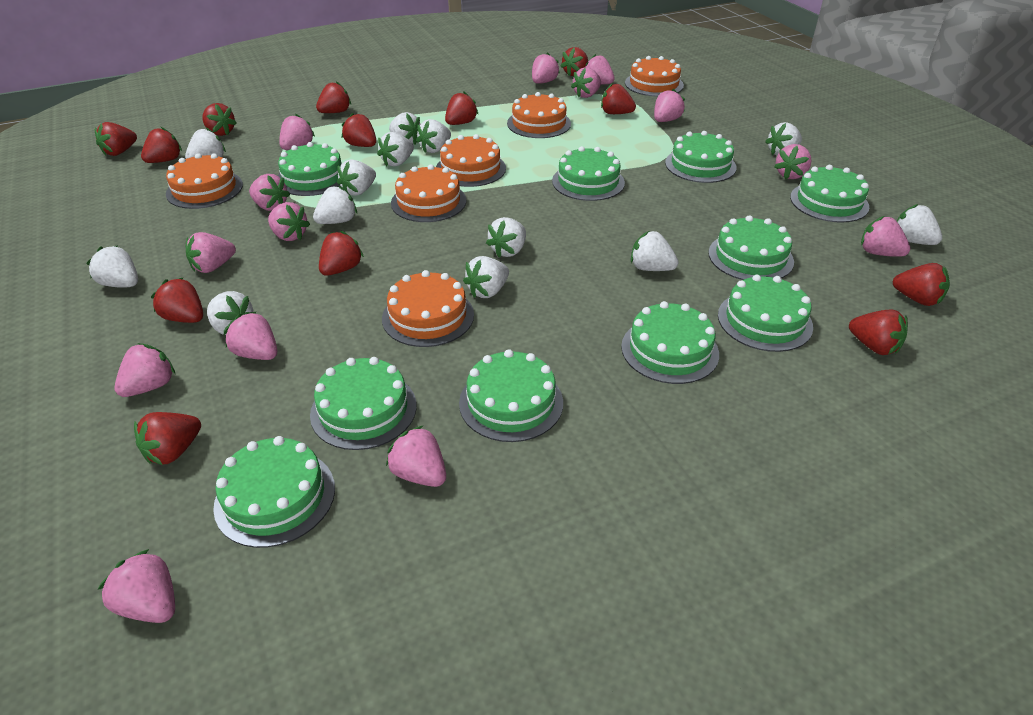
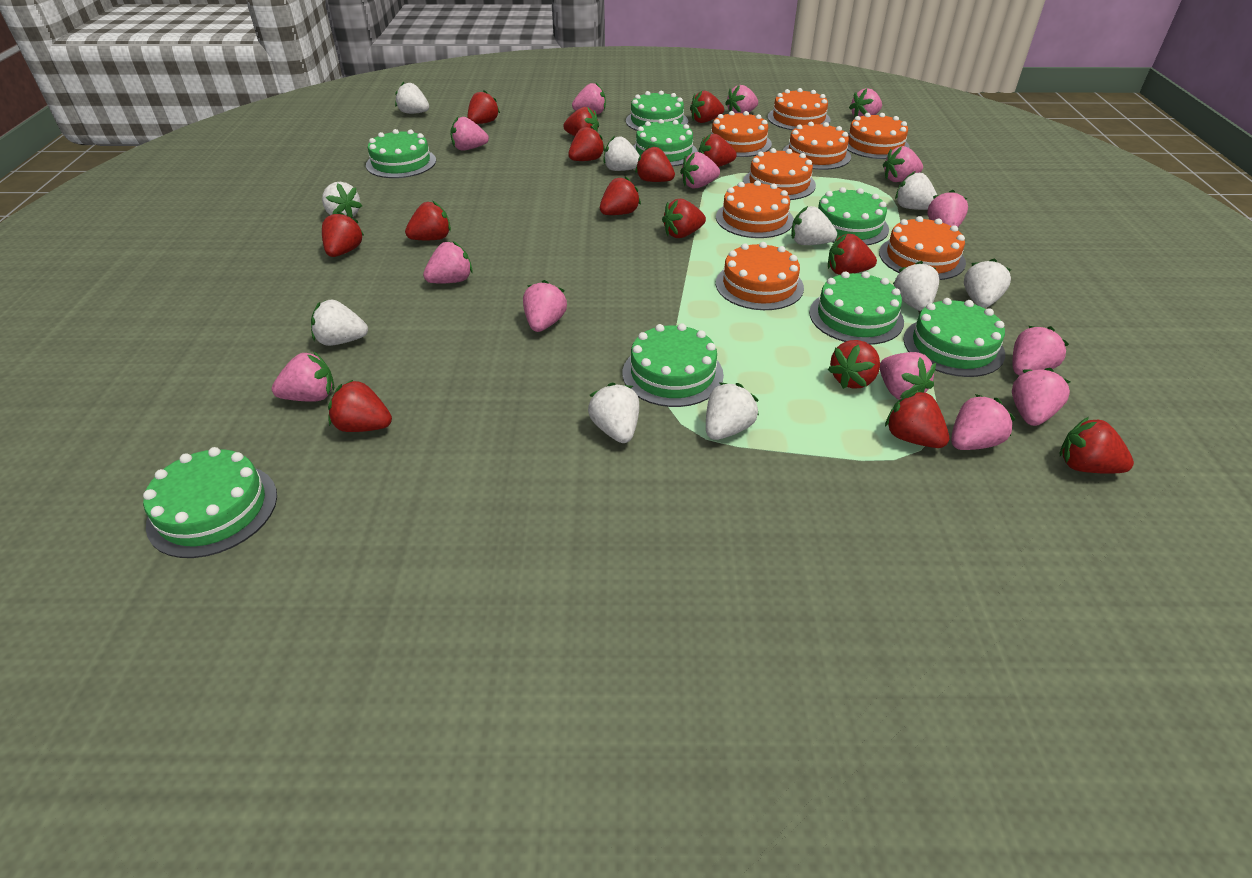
green cake: [213,436,335,548] [278,142,342,196] [310,357,417,450] [459,349,563,442] [552,146,625,201] [621,301,719,384] [665,131,737,183] [708,215,794,280] [718,274,813,352] [790,165,869,223] = 10 -> [143,447,277,558] [366,129,436,178] [623,323,724,407] [626,90,688,131] [633,119,698,166] [809,271,904,345] [818,187,889,245] [903,298,1005,377] = 8
orange cake: [166,153,243,209] [382,270,474,347] [391,164,466,222] [436,134,506,187] [507,92,571,138] [625,56,684,96] = 6 -> [711,111,772,157] [716,180,794,238] [716,242,804,310] [743,148,816,200] [768,88,830,130] [783,122,851,170] [847,113,910,159] [879,216,966,280] = 8
red strawberry: [95,122,137,156] [134,412,201,465] [141,127,182,163] [151,278,203,323] [202,103,237,136] [316,81,351,113] [319,231,364,276] [341,113,376,147] [445,92,479,125] [560,47,588,76] [601,83,636,114] [849,310,908,355] [893,263,950,306] = 13 -> [322,211,364,257] [328,379,392,432] [405,201,451,240] [467,90,500,124] [563,107,599,136] [568,126,605,161] [600,176,641,215] [635,146,675,182] [662,199,706,238] [690,91,724,123] [698,134,737,167] [828,234,877,275] [828,340,880,389] [885,390,949,448] [1060,417,1134,474] = 15
white strawberry: [86,245,138,288] [185,128,226,159] [207,291,253,335] [313,185,357,224] [337,159,376,196] [377,132,414,167] [389,112,421,145] [416,119,451,153] [463,256,509,298] [486,217,526,257] [631,231,679,271] [765,122,802,155] [897,204,942,245] = 13 -> [311,299,368,346] [322,182,362,218] [395,82,429,114] [588,383,640,443] [603,136,640,171] [706,382,759,440] [791,206,837,245] [893,261,939,311] [895,171,937,210] [964,258,1011,308] = 10

